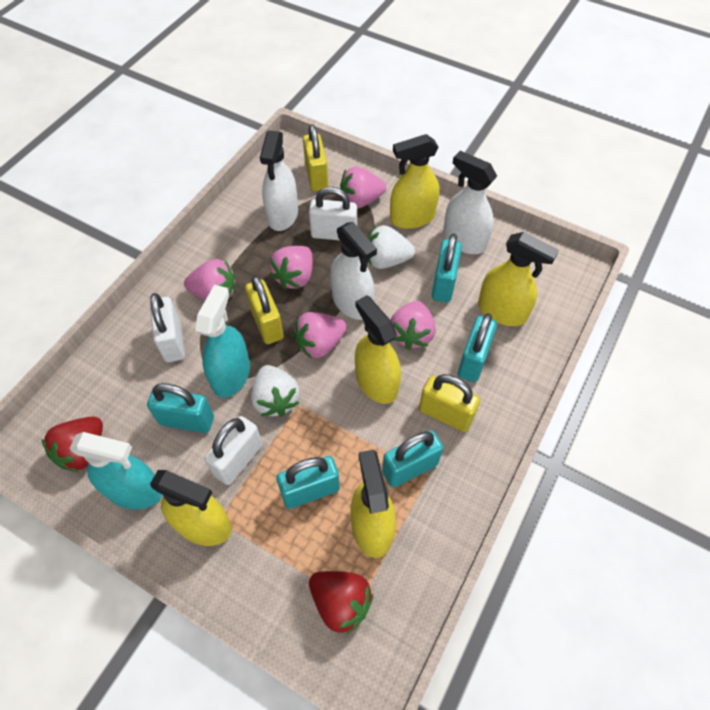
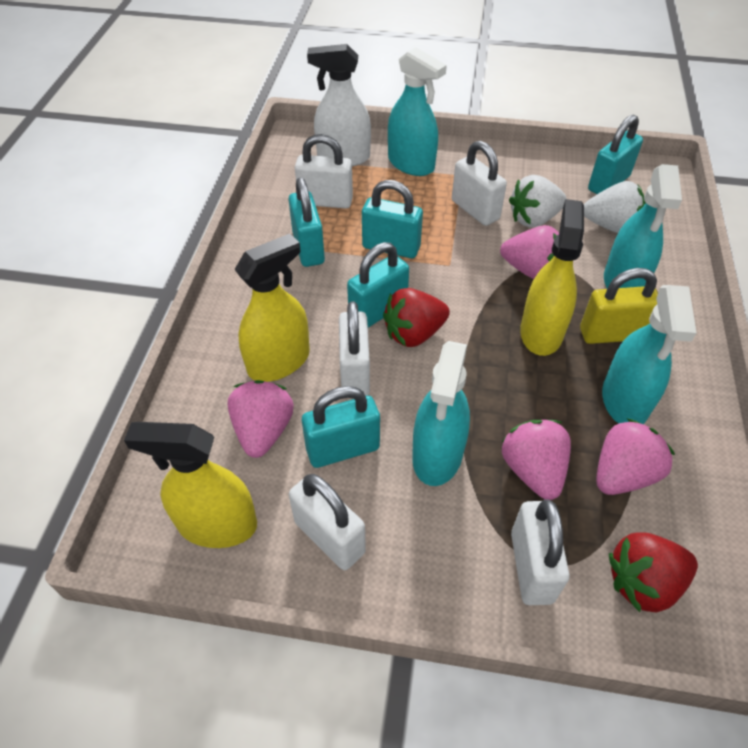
pink strawberry: [184,259,235,300] [270,246,313,289] [293,312,347,359] [340,167,386,208] [391,301,436,350] = 5 -> [227,380,294,458] [500,225,559,279] [502,420,571,500] [596,418,675,495] = 4
turquoise spray bottle: [70,432,163,509] [195,285,250,398] = 2 -> [388,47,447,176] [412,341,470,486] [602,285,697,424] [604,164,682,288] = 4
white padlock: [150,293,185,362] [205,416,262,485] [309,187,357,241] = 3 -> [289,474,366,570] [295,134,353,209] [339,301,370,396] [452,141,507,226] [511,499,570,605] = 5
white spray bottle: [260,130,298,231] [330,222,377,320] [443,151,497,254] = 3 -> [307,44,371,166] = 1
yellow padlock: [245,276,284,344] [303,124,328,191] [419,374,480,432] = 3 -> [580,268,658,344] = 1
yellow spray bottle: [150,470,232,546] [350,450,396,558] [355,295,401,404] [390,134,440,229] [478,232,559,326] = 5 -> [124,422,257,548] [234,234,310,382] [520,199,584,356] = 3

